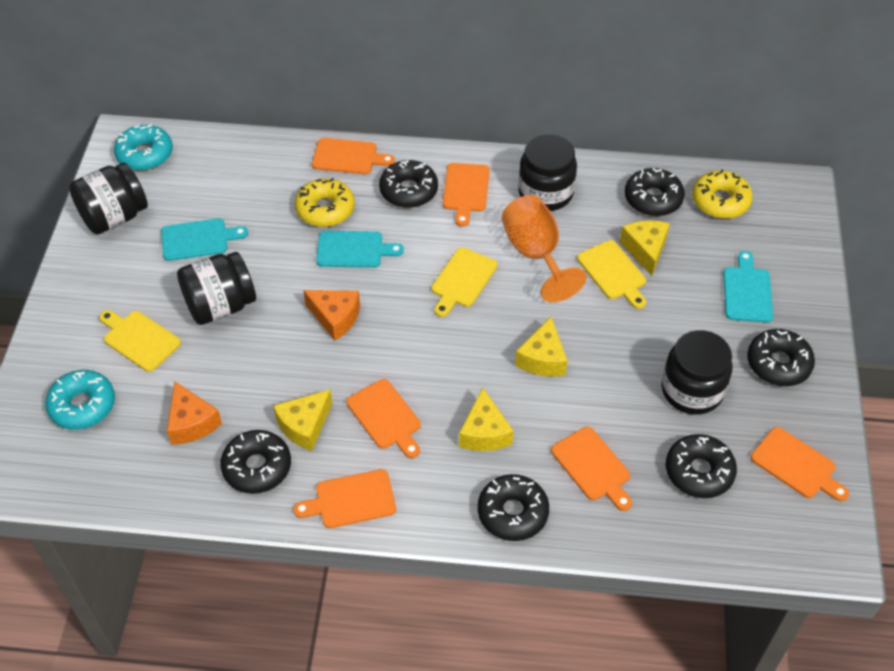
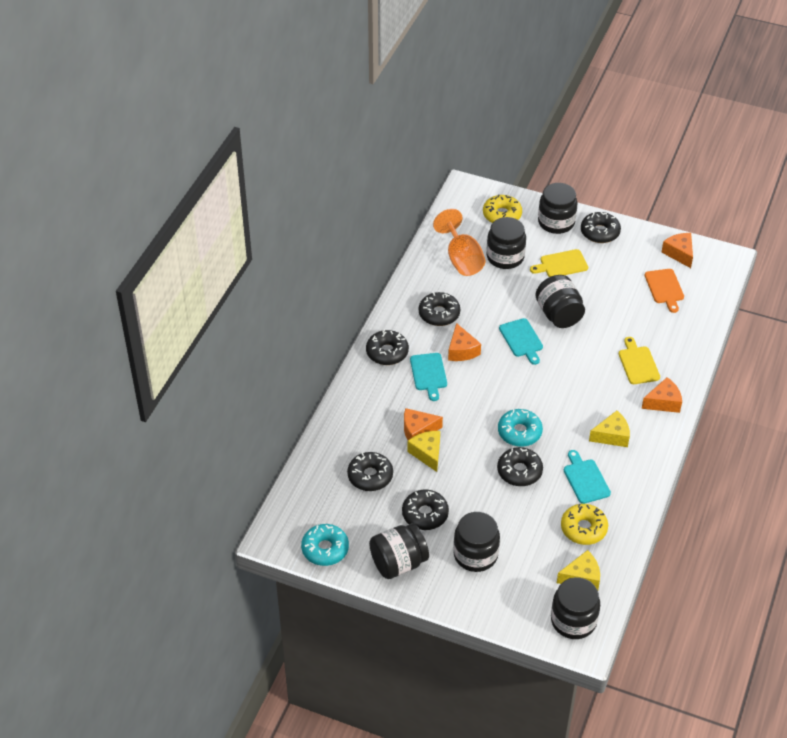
black jar: [69,163,148,234] [177,252,256,325] [518,134,577,211] [662,330,732,415] = 4 -> [369,523,429,579] [453,512,500,572] [487,217,526,269] [535,275,585,328] [538,183,578,234] [551,577,600,639] = 6
orange cheese: [167,381,222,445] [303,290,360,341] = 2 -> [404,408,443,440] [448,323,481,361] [642,377,682,413] [661,233,693,268] = 4
orange cutting board: [293,469,396,528] [312,138,395,174] [346,379,421,458] [443,163,490,227] [551,427,632,511] [751,427,849,501] = 6 -> [645,269,684,313] = 1
yellow cheese: [273,389,332,451] [459,388,514,451] [515,317,568,376] [620,220,670,276] = 4 -> [407,431,440,472] [557,550,600,590] [589,411,630,447] = 3
yellow cutting board: [99,310,181,372] [431,247,498,317] [577,240,646,309] = 3 -> [530,249,588,277] [619,337,660,384] = 2

